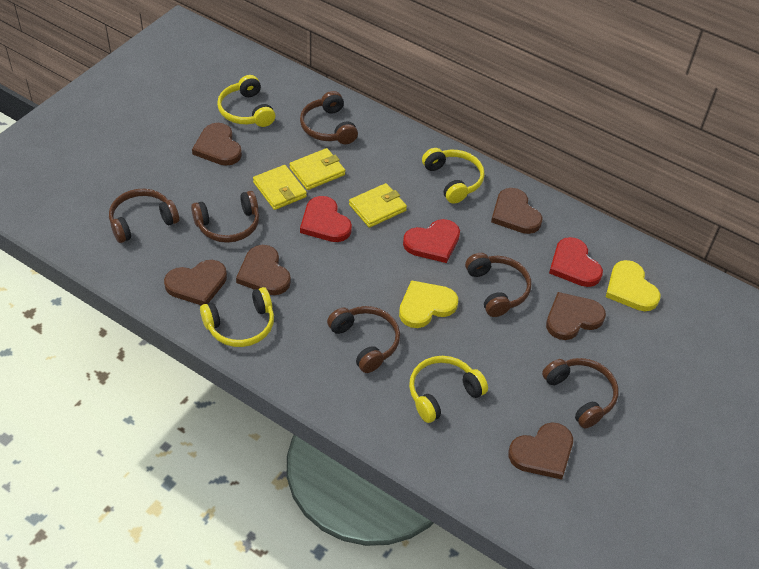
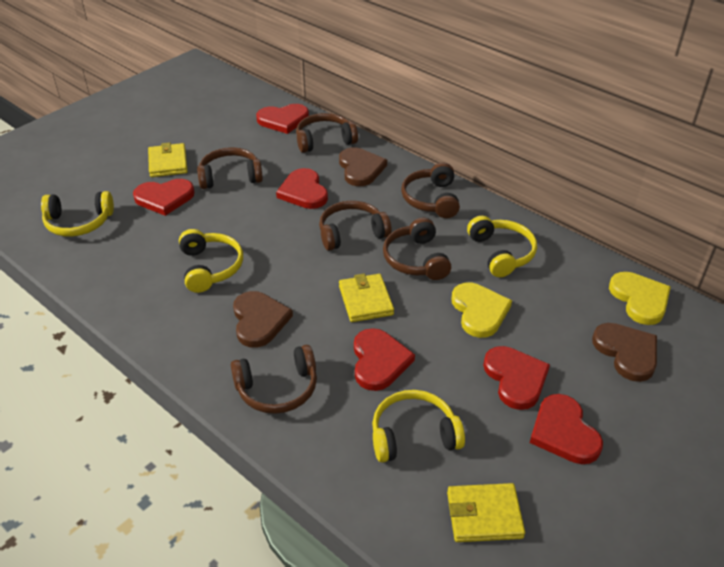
brown heart: [164,260,227,305] [192,123,242,166] [236,245,291,295] [491,188,543,234] [509,422,573,479] [546,292,606,340] = 6 -> [233,291,293,348] [339,147,387,186] [592,323,657,382] = 3
red heart: [300,196,352,242] [403,219,460,263] [549,237,603,287] = 3 -> [133,179,195,216] [256,104,309,134] [276,168,328,209] [354,328,415,391] [483,346,550,410] [530,394,603,464] = 6

